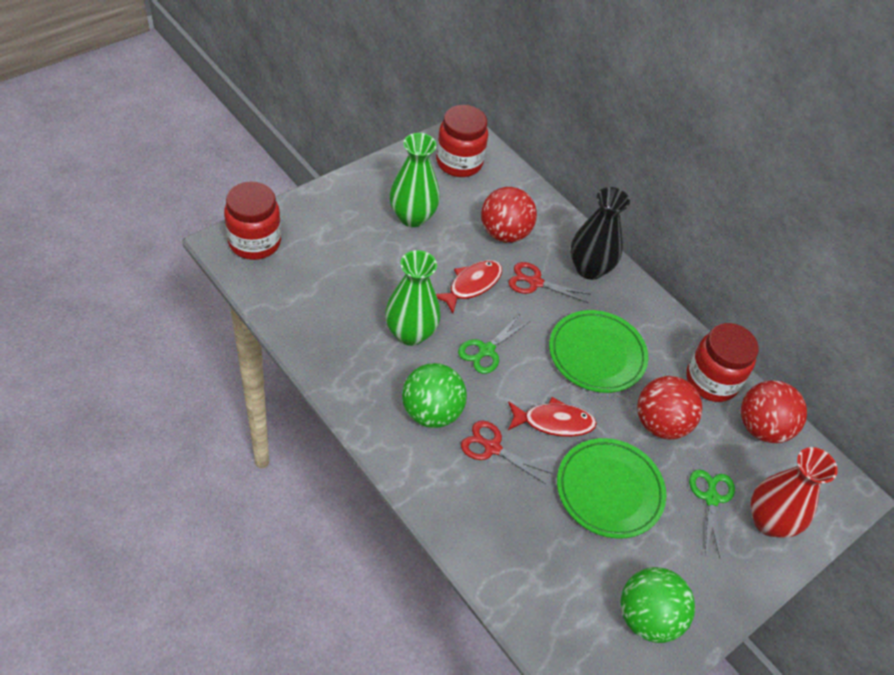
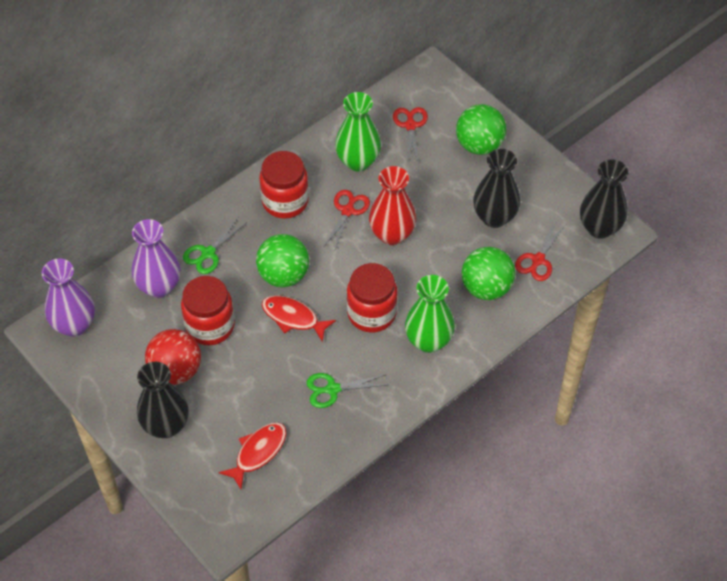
black vase: [571,187,630,280] = 1 -> [137,362,189,438] [473,149,520,228] [580,160,628,239] = 3
green ball: [402,363,467,428] [621,567,695,643] = 2 -> [256,234,309,287] [456,104,506,155] [461,247,515,300] = 3
green plate: [549,310,648,393] [557,438,666,539] = 2 -> none = 0
purple vase: none = 0 -> [42,258,95,337] [132,219,180,298] = 2
red ball: [481,187,537,243] [637,376,702,440] [741,380,807,443] = 3 -> [145,329,201,385] = 1
red scissors: [461,421,552,484] [509,262,590,303] = 2 -> [324,190,370,249] [393,107,428,164] [515,221,566,281] = 3

